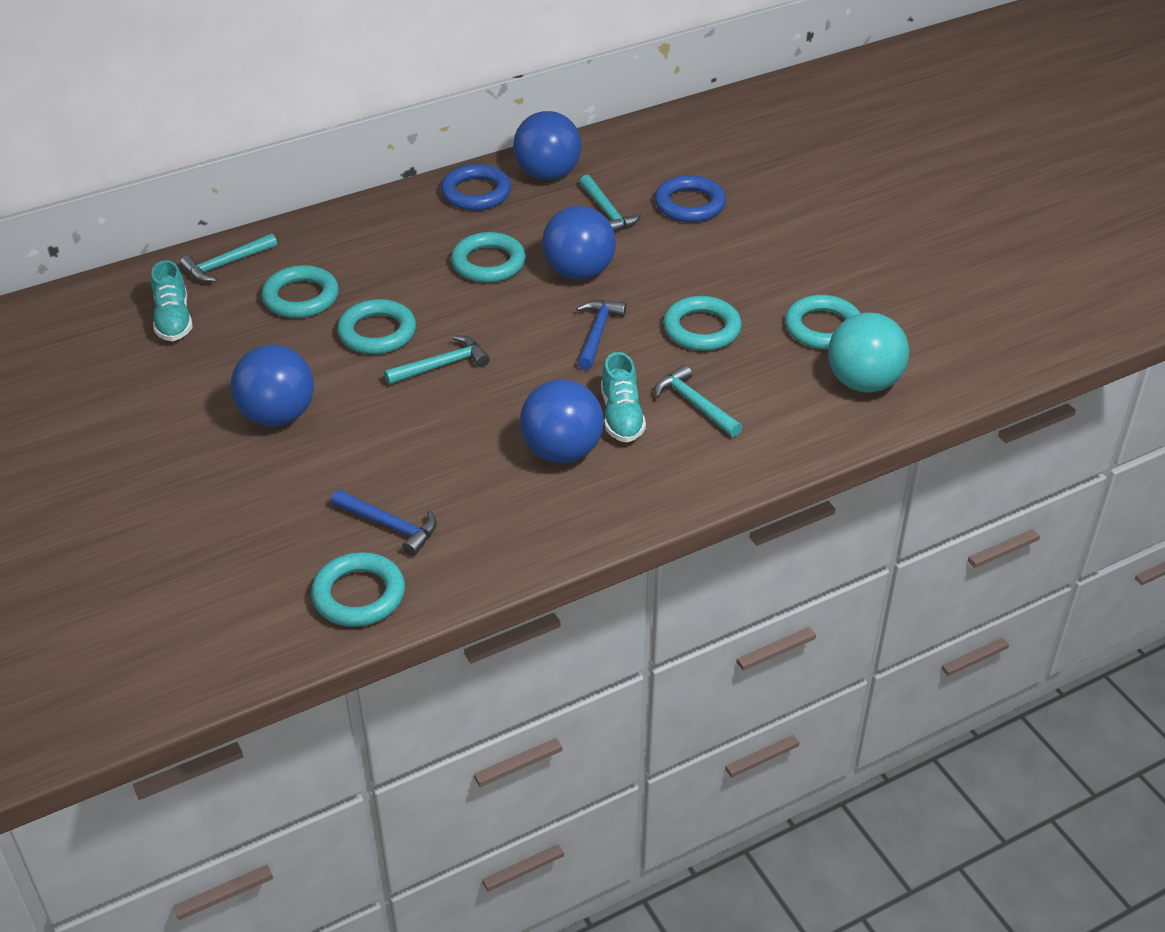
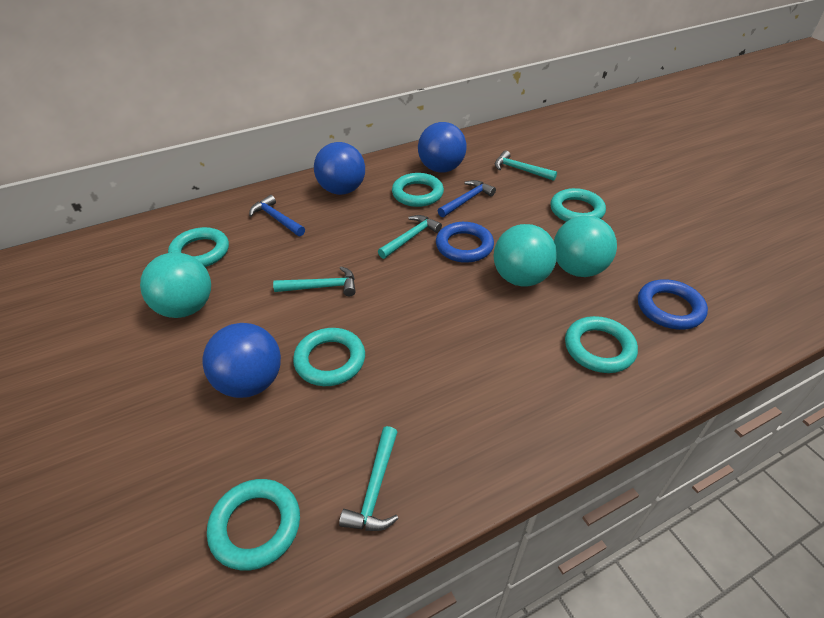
blue ball: [231,345,314,427] [513,111,582,180] [520,379,604,463] [542,206,616,280] = 4 -> [202,323,281,398] [314,142,365,195] [418,122,467,173] = 3
turquoise ball: [828,312,909,393] = 1 -> [140,252,211,318] [493,224,557,287] [554,216,617,277] = 3
turquoise shoe: [151,260,192,341] [601,352,646,443] = 2 -> none = 0

